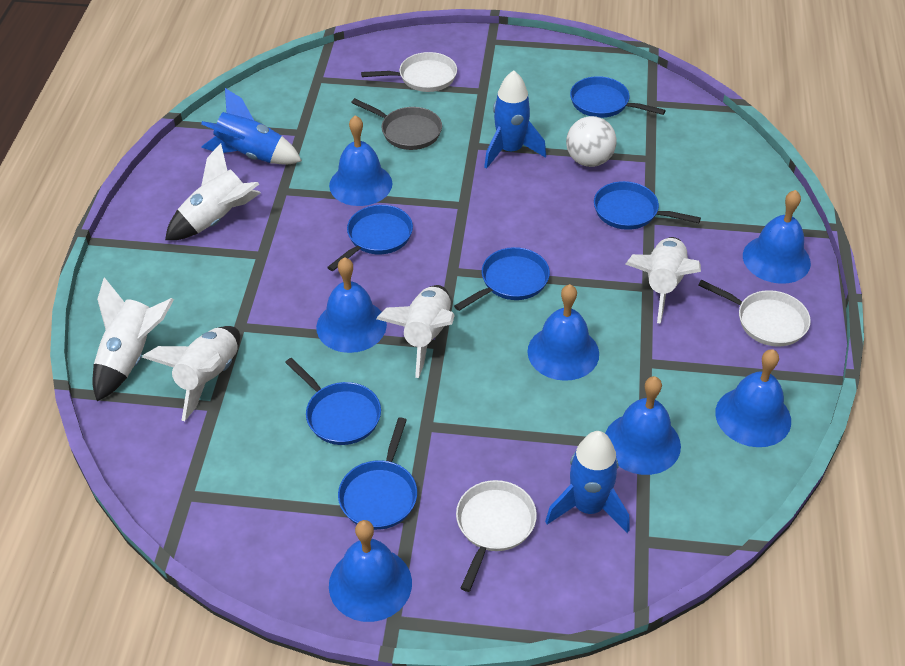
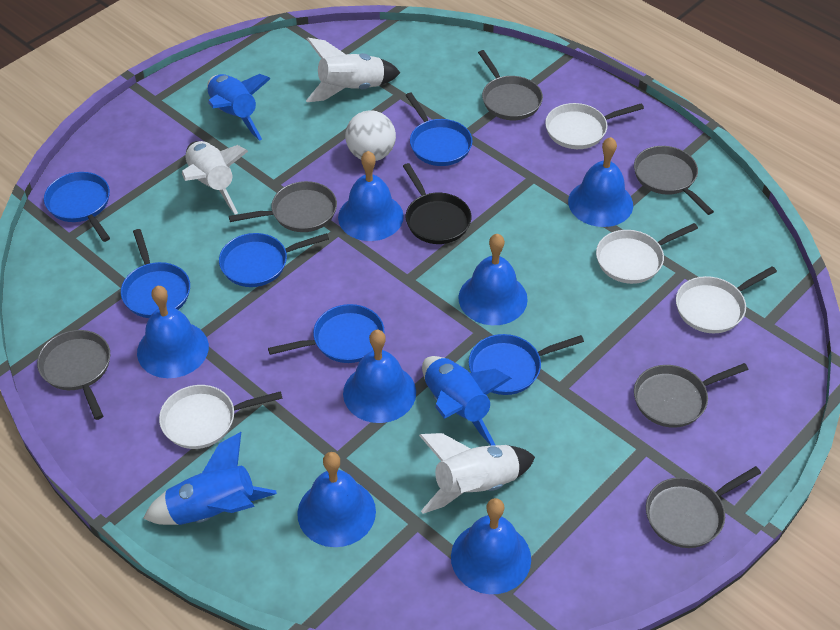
black pan: none = 0 -> [403,163,472,244] = 1
grey pan: [351,98,442,150] = 1 -> [37,330,110,420] [229,181,337,232] [478,50,543,120] [634,146,714,215] [634,363,748,428] [646,466,761,548] = 6
white pan: [361,52,457,92] [456,480,537,592] [698,280,811,347] = 3 -> [159,385,283,449] [545,103,644,149] [596,223,698,284] [676,266,777,333] = 4
white rocket: [92,277,174,401] [142,326,240,421] [165,143,261,240] [376,285,455,378] [626,237,701,324] = 5 -> [182,141,248,214] [306,37,401,102] [419,433,535,514] = 3

